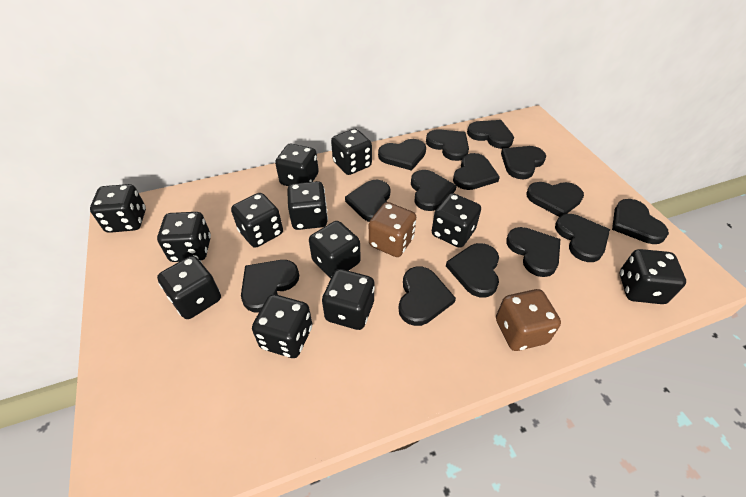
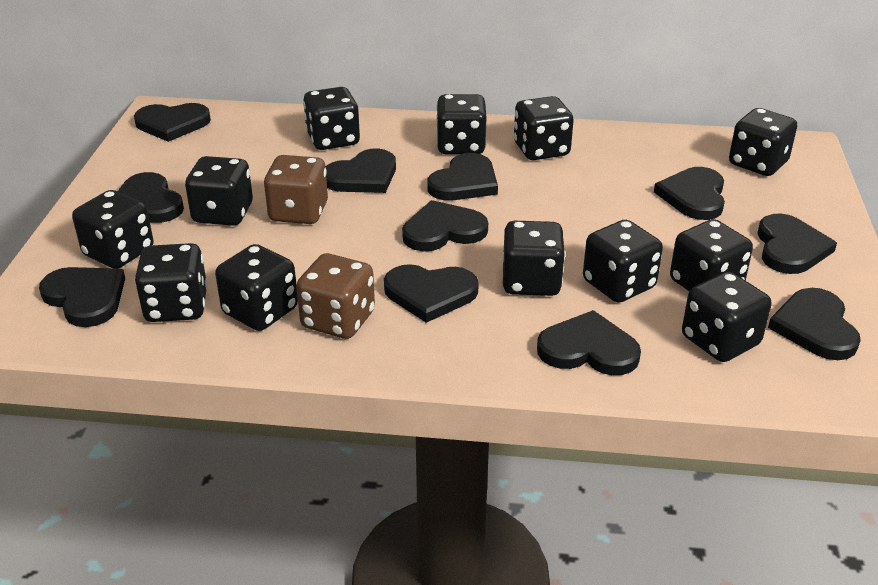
black heart: [241,260,299,313] [345,180,391,222] [378,139,426,171] [399,267,456,326] [411,170,457,211] [426,129,469,161] [446,243,499,297] [453,153,500,190] [467,120,514,149] [501,146,546,179] [506,227,560,277] [527,182,584,217] [555,214,610,262] [612,199,669,244] = 14 -> [39,267,125,327] [118,172,184,223] [134,103,211,142] [326,149,396,193] [384,264,479,323] [402,200,488,251] [427,153,498,201] [537,310,641,375] [654,167,725,220] [757,214,837,274] [768,288,861,360] = 11

